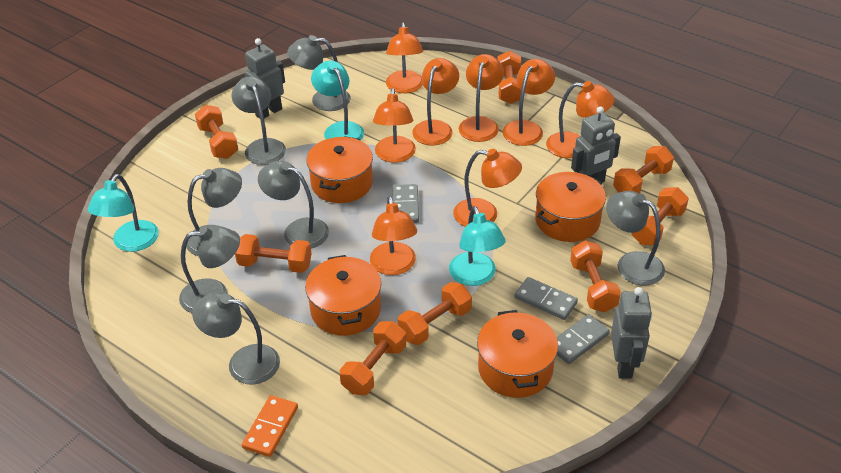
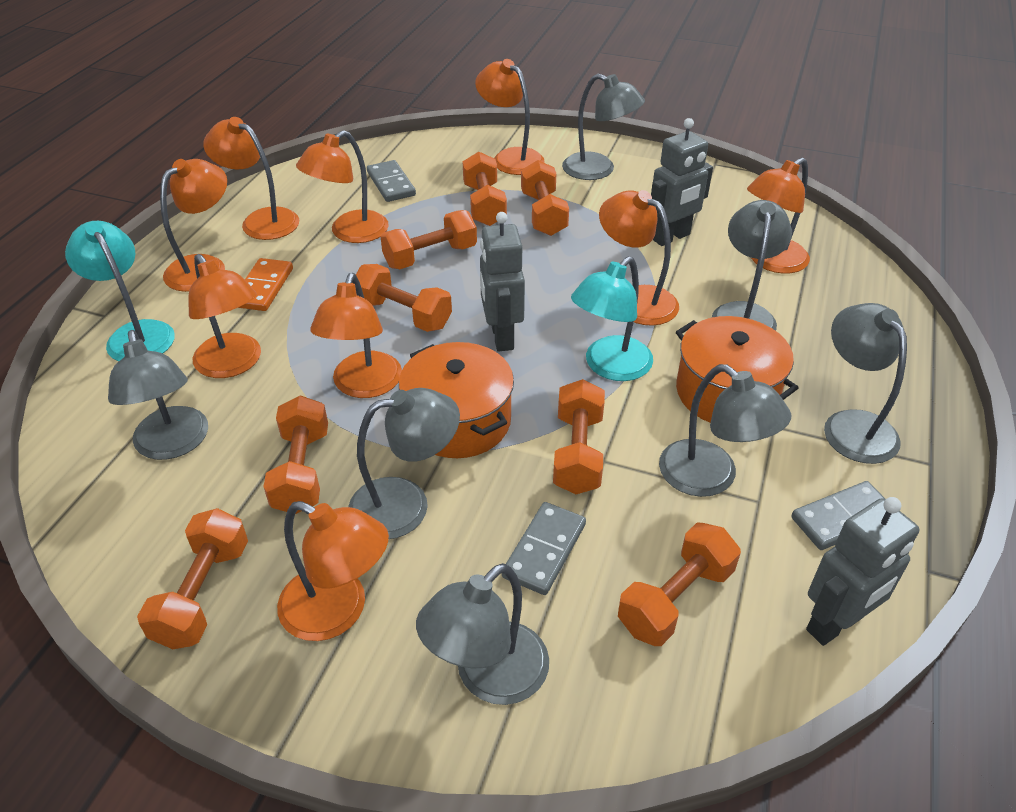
orange lamp: [370,196,417,275] [373,88,416,163] [386,23,423,93] [412,58,459,146] [453,149,522,227] [459,54,504,142] [503,59,555,146] [546,81,615,158] = 8 -> [160,159,227,292] [188,254,261,378] [203,117,299,240] [277,501,389,641] [296,130,389,243] [310,273,402,398] [475,59,545,175] [599,190,679,326] [747,158,810,274] = 9
orange pot: [305,255,381,336] [306,136,373,203] [477,310,558,398] [535,172,606,242] = 4 -> [399,342,514,458] [676,316,799,423] = 2
turquoise lamp: [88,174,159,252] [311,61,364,141] [449,206,506,286] = 3 -> [65,221,175,361] [571,257,653,381] = 2

